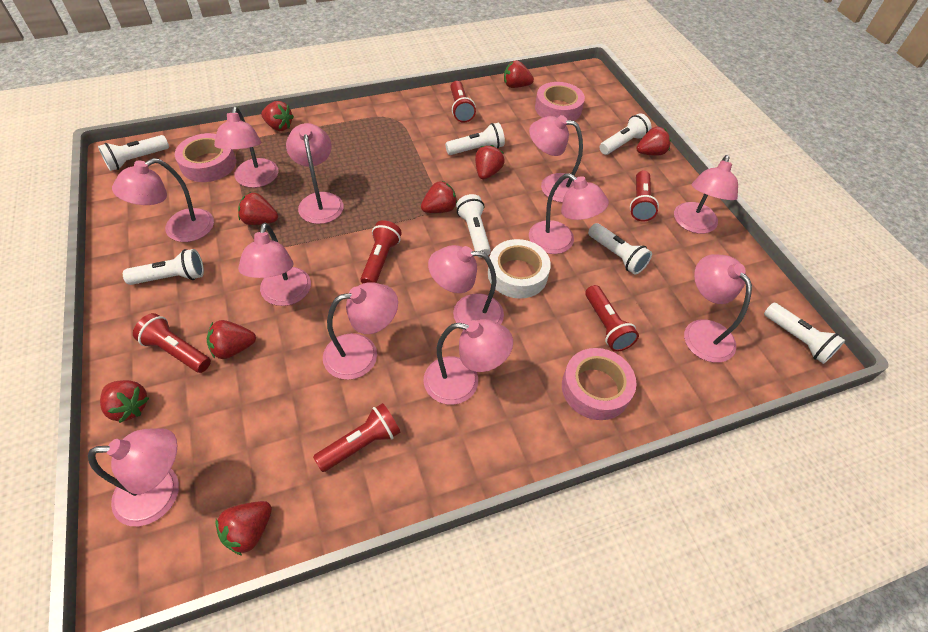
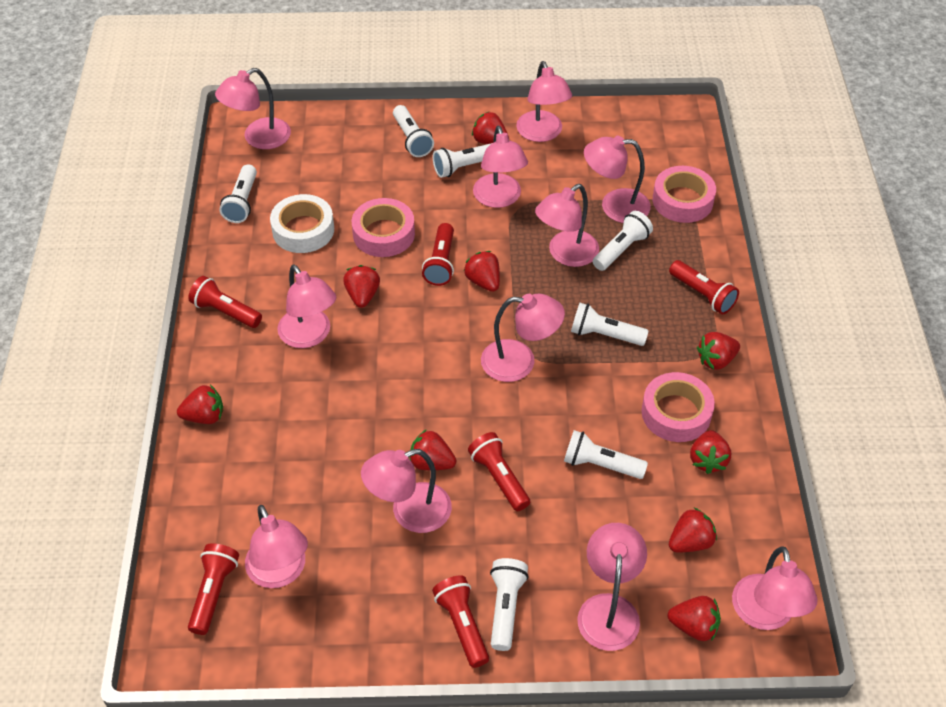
pink lamp: [88,428,179,526] [112,158,214,242] [214,106,278,188] [238,223,311,306] [286,123,344,224] [323,282,398,380] [423,319,513,405] [428,245,504,330] [529,115,583,203] [529,173,609,254] [674,155,738,234] [684,254,752,363] = 12 -> [215,68,291,149] [245,505,308,588] [277,265,336,348] [361,449,452,533] [473,126,528,208] [481,294,565,382] [516,61,572,142] [535,184,599,267] [577,523,647,651] [584,136,651,223] [732,546,818,630] = 11

